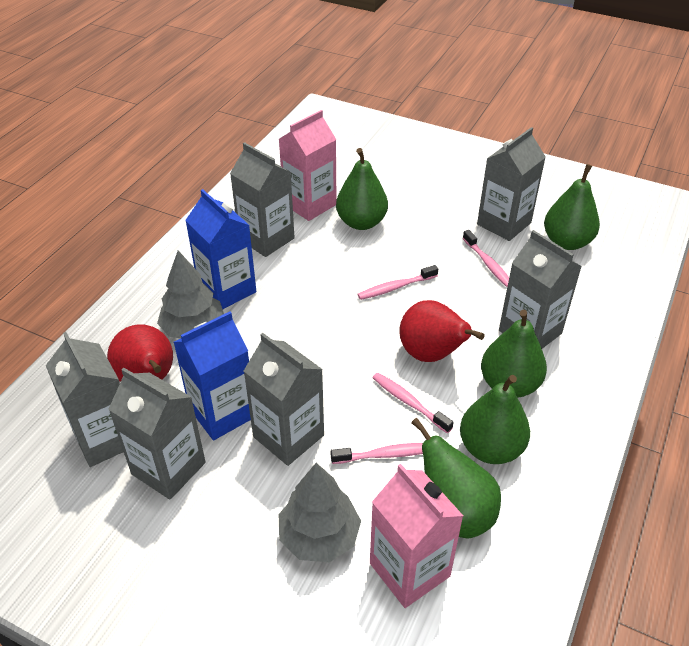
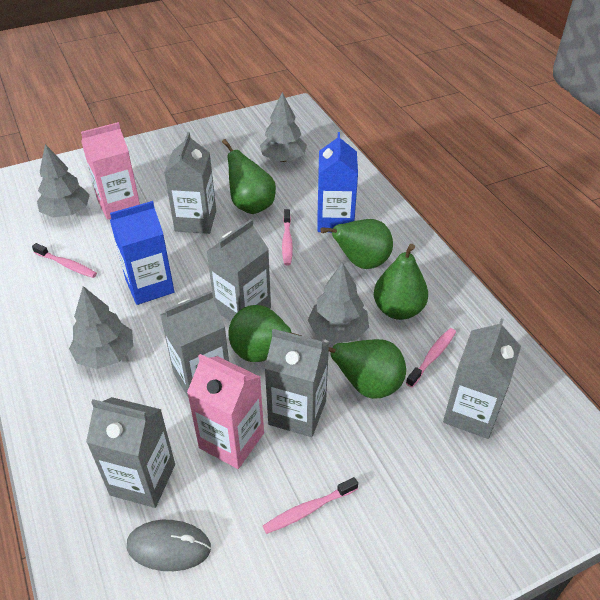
grey mouse: none = 0 -> [127,520,211,571] = 1
grey tree: [157,251,224,339] [279,463,361,562] = 2 -> [37,144,90,218] [69,286,133,369] [260,92,307,162] [308,262,369,344] = 4
red pear: [107,324,173,382] [399,300,485,362] = 2 -> none = 0

